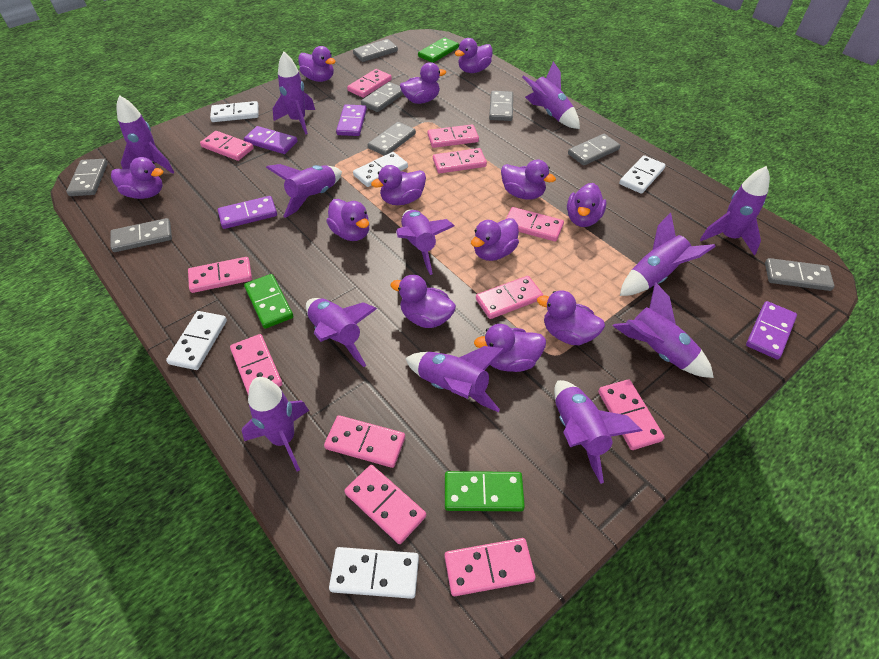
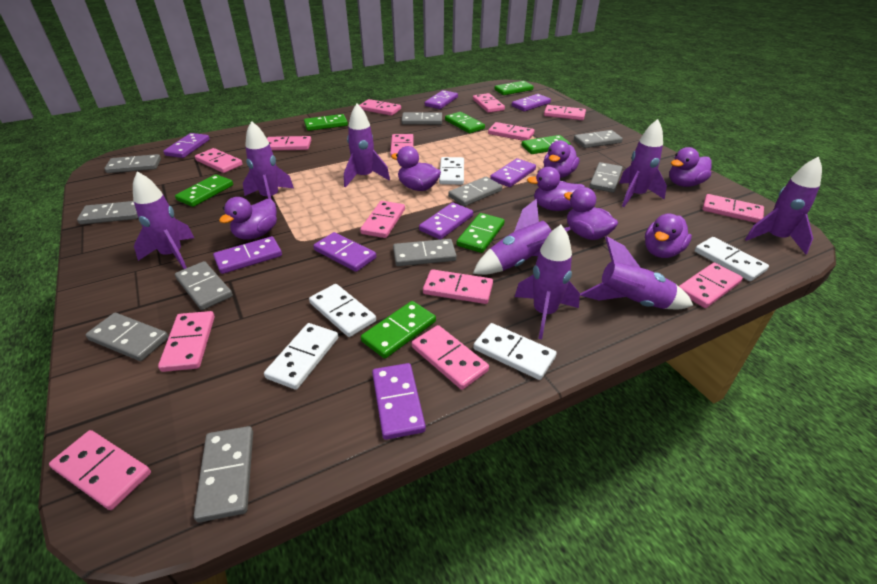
green domino: [244,274,293,329] [418,37,459,63] [445,471,525,511] = 3 -> [175,174,233,207] [304,114,348,131] [361,301,436,359] [445,112,485,133] [457,213,505,253] [494,81,534,95] [521,135,571,154] = 7
grey domino: [66,159,108,196] [110,218,172,252] [353,39,398,62] [361,82,403,112] [368,122,416,156] [489,91,513,121] [568,134,620,166] [765,258,834,291] = 8 -> [77,201,138,225] [86,313,169,361] [104,154,161,173] [175,261,233,310] [194,426,253,522] [393,239,457,266] [401,112,442,125] [448,177,502,206] [574,130,623,148] [589,162,623,193] = 10
pink domino: [188,257,252,293] [200,131,254,161] [230,334,282,394] [324,415,405,468] [344,465,426,544] [347,69,392,98] [427,124,479,148] [433,148,487,174] [445,538,536,596] [476,276,543,319] [506,207,564,242] [598,379,665,450] = 12 -> [49,430,151,510] [158,311,215,372] [195,148,243,173] [267,136,311,151] [359,99,401,116] [360,201,405,238] [390,134,414,158] [412,325,489,390] [423,269,493,304] [473,93,505,113] [488,122,535,141] [544,105,586,120] [679,263,743,308] [702,194,764,223] = 14
purple domino: [218,196,277,229] [244,126,297,154] [336,104,367,136] [746,301,797,359] = 4 -> [163,133,210,158] [213,236,282,274] [313,232,376,272] [372,363,426,440] [419,202,473,239] [425,90,458,109] [490,158,536,187] [512,94,551,111] = 8
purple duck: [111,157,163,199] [298,46,336,82] [326,199,369,241] [371,165,426,205] [390,275,456,328] [400,62,446,104] [455,38,493,73] [471,218,519,261] [474,324,546,372] [501,160,556,200] [537,290,605,345] [567,183,607,227] = 12 -> [219,197,277,239] [391,146,441,191] [527,167,585,211] [543,140,579,178] [564,187,618,240] [645,213,692,258] [669,147,712,187] = 7
purple rocket: [116,95,175,174] [242,377,309,472] [266,164,342,218] [273,51,315,135] [306,298,377,367] [396,209,454,275] [405,346,505,412] [522,61,580,129] [554,380,642,484] [613,282,714,378] [620,213,716,296] [700,166,770,255] = 12 -> [133,171,194,269] [243,121,294,199] [344,104,390,188] [473,199,571,275] [515,225,580,339] [580,236,694,309] [619,119,667,207] [745,156,822,254] = 8

